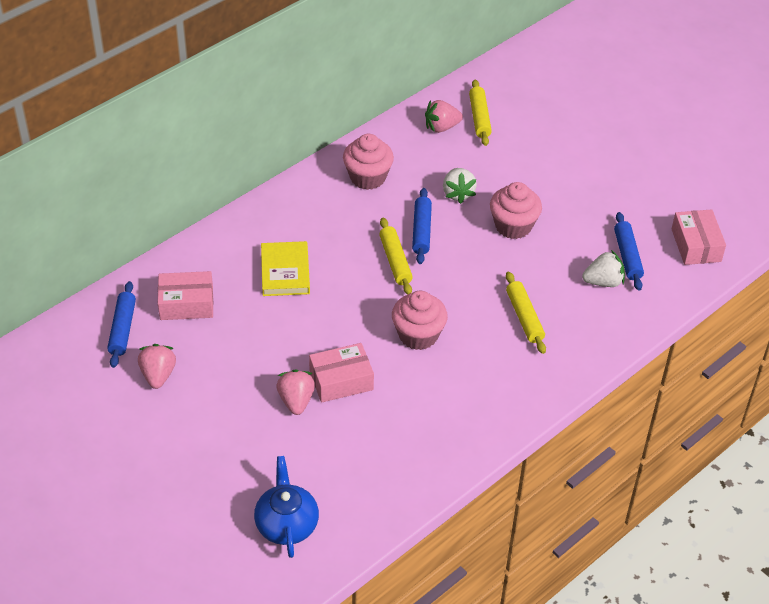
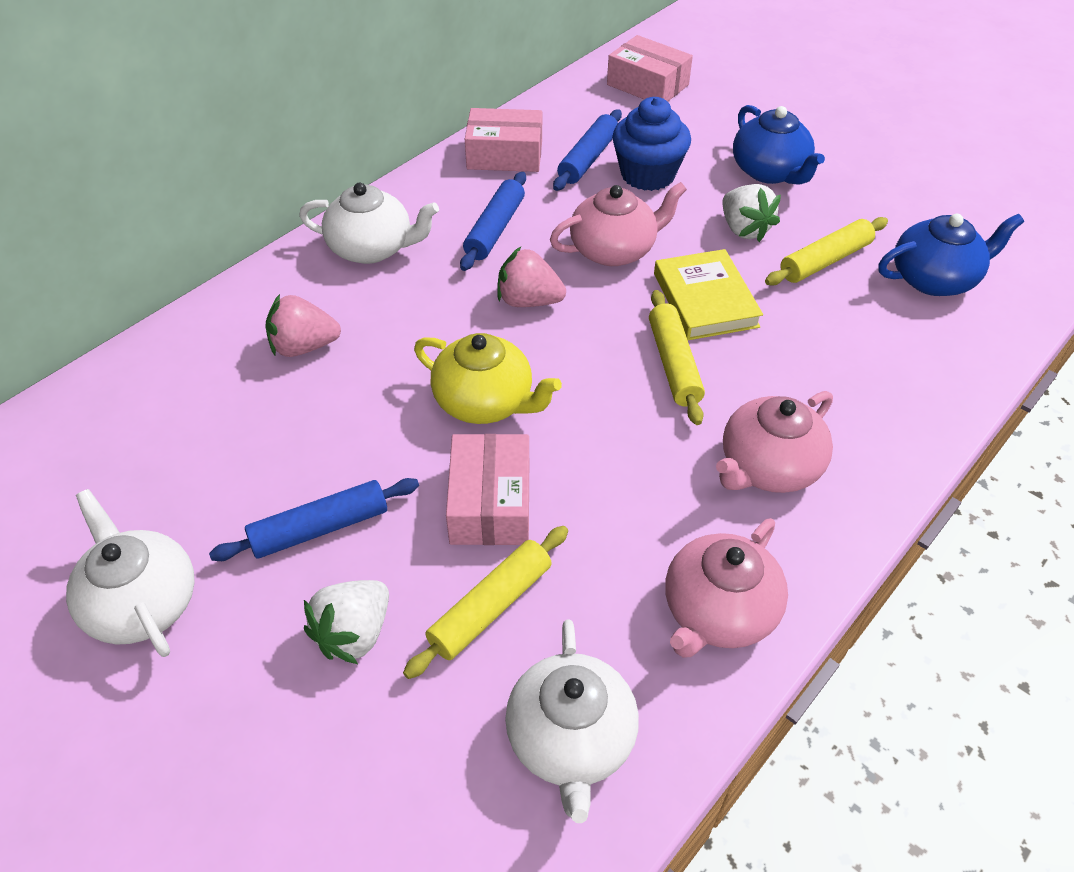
blue cupcake: none = 0 -> [612,97,691,191] = 1
blue teapot: [254,456,319,558] = 1 -> [733,105,825,184] [878,214,1024,296] = 2
pink cupcake: [343,134,394,190] [392,291,448,350] [490,182,542,239] = 3 -> none = 0
pink strawberry: [138,344,176,389] [276,369,315,415] [425,100,463,133] = 3 -> [265,294,341,357] [498,247,566,307] = 2
pink teapot: none = 0 -> [550,182,687,266] [665,518,788,658] [716,391,833,493] = 3
white teapot: none = 0 -> [66,489,195,657] [299,183,439,264] [505,620,639,823] = 3
yellow teapot: none = 0 -> [414,333,562,424] = 1

